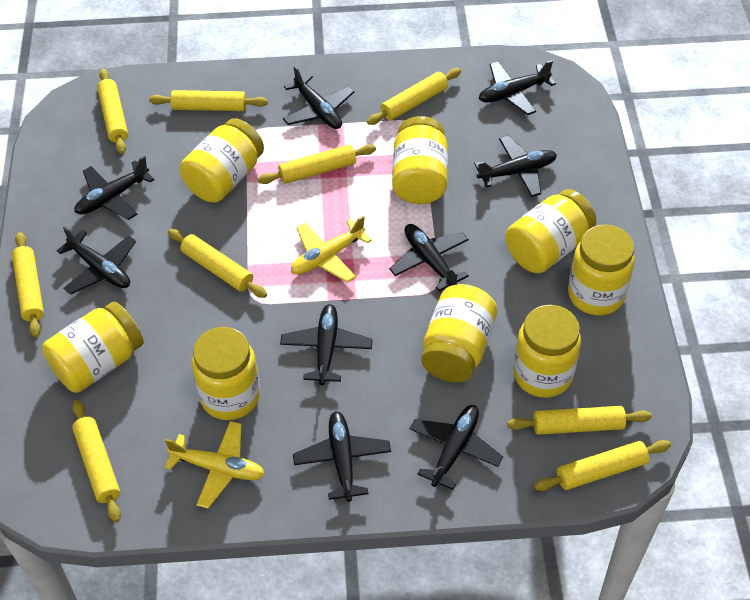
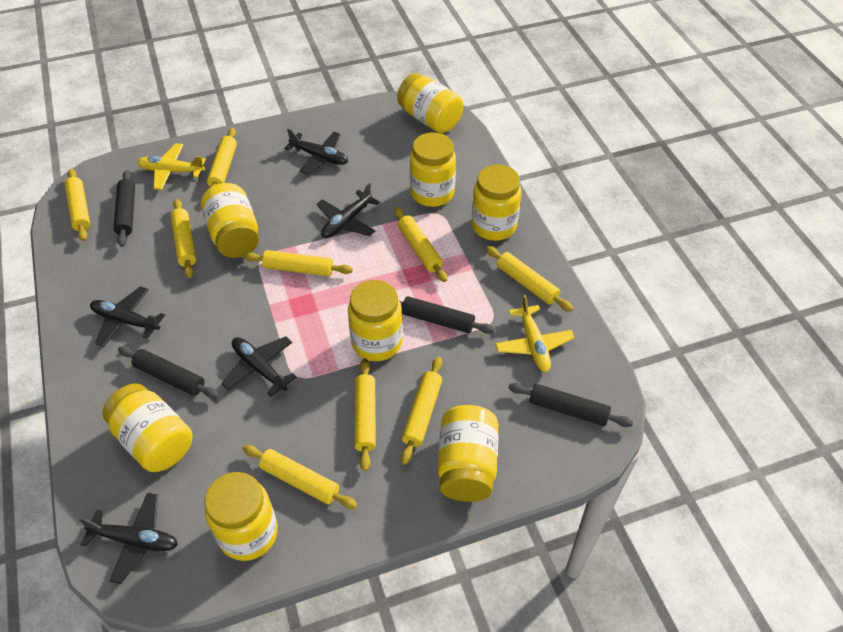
black plane: [57,226,136,295] [74,156,155,220] [280,304,373,385] [283,66,354,129] [293,411,391,502] [389,224,469,291] [410,405,503,490] [474,136,557,197] [479,60,556,115] = 9 -> [78,493,178,584] [90,286,165,347] [221,337,297,397] [284,129,348,174] [316,183,380,238] = 5
black rolling pin: none = 0 -> [114,170,135,247] [118,346,220,399] [400,296,495,334] [508,383,633,427] = 4

